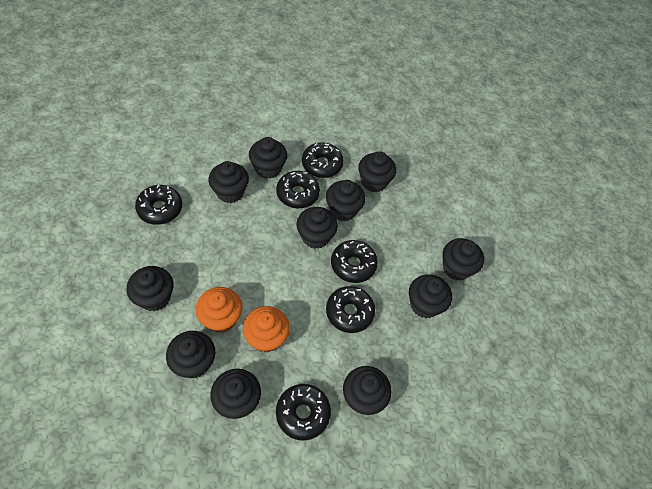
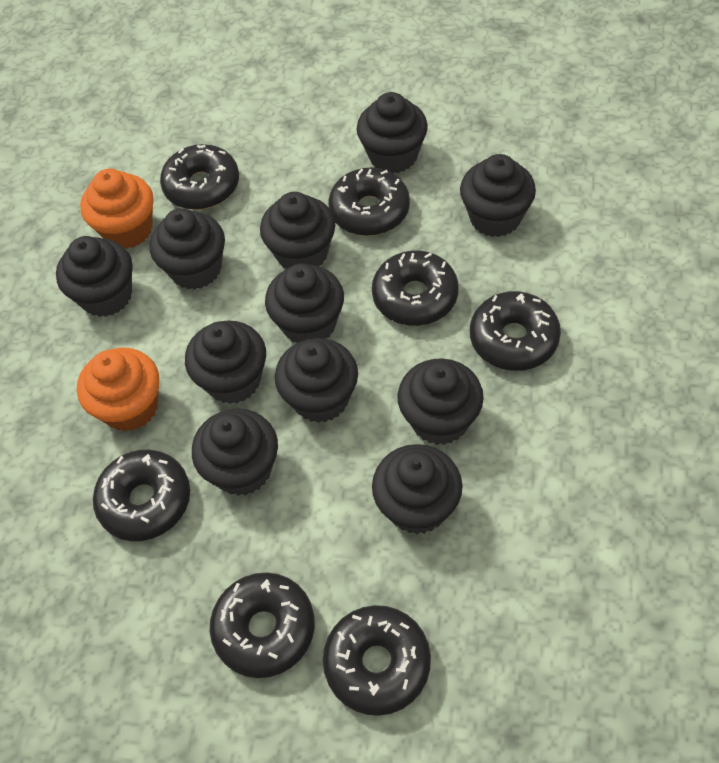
black donut: [135,185,182,225] [276,171,320,208] [276,384,331,441] [302,142,344,178] [326,286,375,333] [331,240,378,283] = 6 -> [93,450,190,541] [160,144,239,210] [210,573,315,678] [323,605,431,716] [328,168,410,236] [372,251,459,326] [470,291,561,371] = 7

